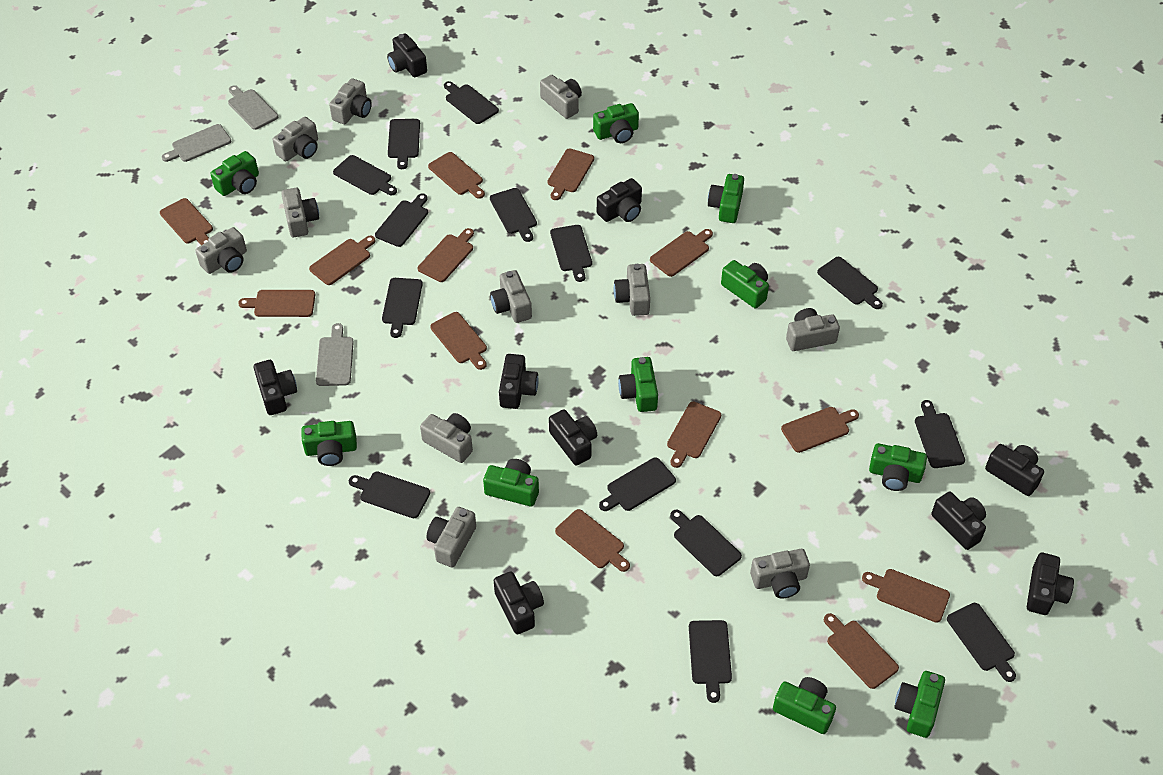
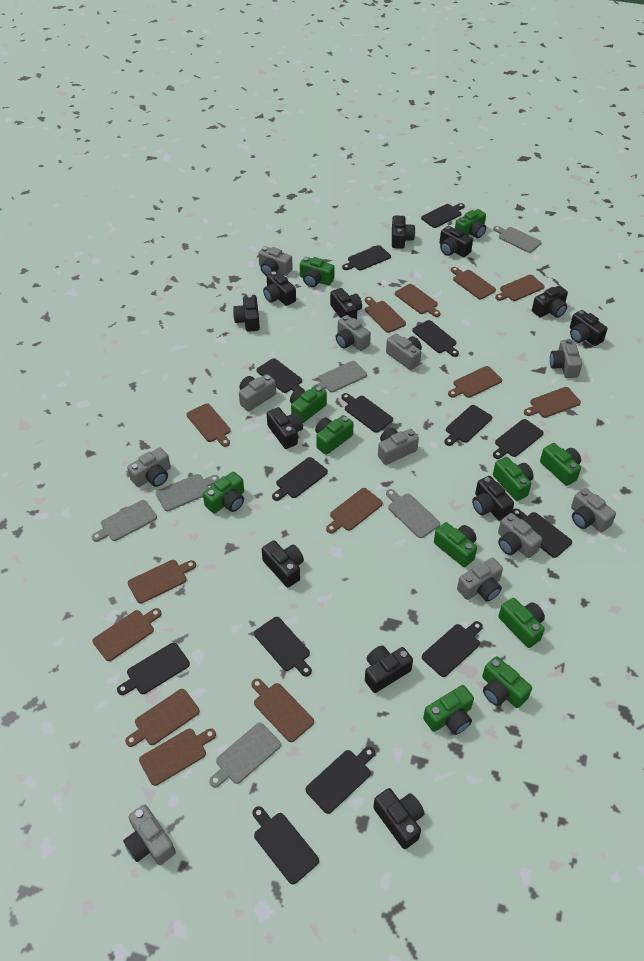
black camera: [254,360,297,415] [387,33,427,77] [494,572,544,634] [499,354,539,409] [549,409,597,466] [597,178,642,222] [931,492,986,550] [985,444,1044,496] [1027,553,1074,615] = 9 -> [233,294,260,332] [262,540,304,587] [263,271,296,306] [267,407,303,449] [330,288,362,320] [365,646,413,693] [373,788,424,849] [392,216,415,249] [439,226,473,257] [472,476,514,521] [532,285,568,318] [570,310,607,346] = 12
green camera: [210,151,259,196] [301,421,357,466] [483,459,539,507] [593,103,639,143] [618,357,658,412] [708,174,744,223] [721,260,769,308] [773,677,836,734] [869,443,927,491] [894,671,945,738] = 10 -> [203,472,244,514] [290,385,327,424] [300,257,334,287] [315,415,354,455] [423,685,474,735] [434,522,477,567] [455,209,486,238] [482,656,532,708] [493,457,533,501] [498,598,545,648] [540,443,581,486] = 11
grey cutting board: [162,124,231,162] [228,85,278,130] [316,323,354,386] = 3 -> [92,500,157,542] [156,474,219,511] [209,723,281,788] [312,361,367,392] [386,489,440,538] [493,226,542,253] = 6

